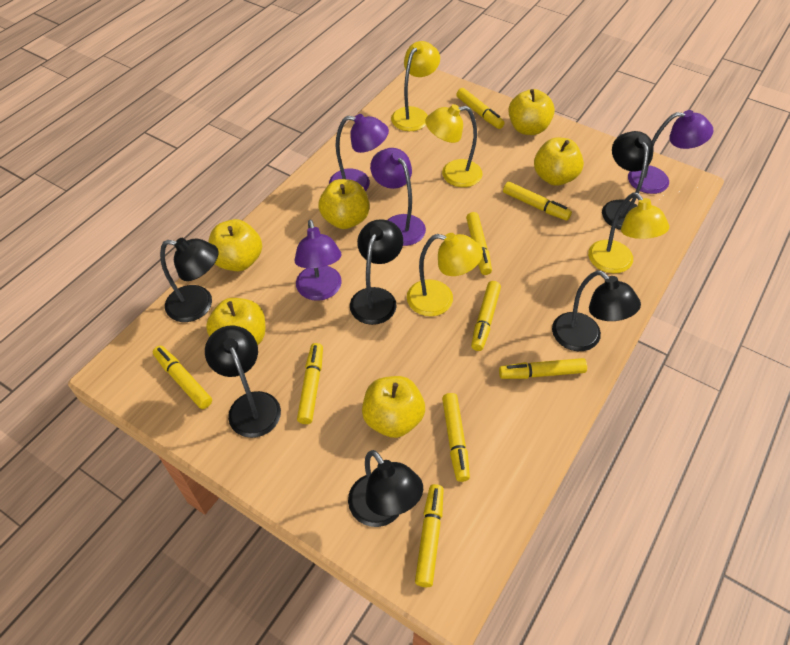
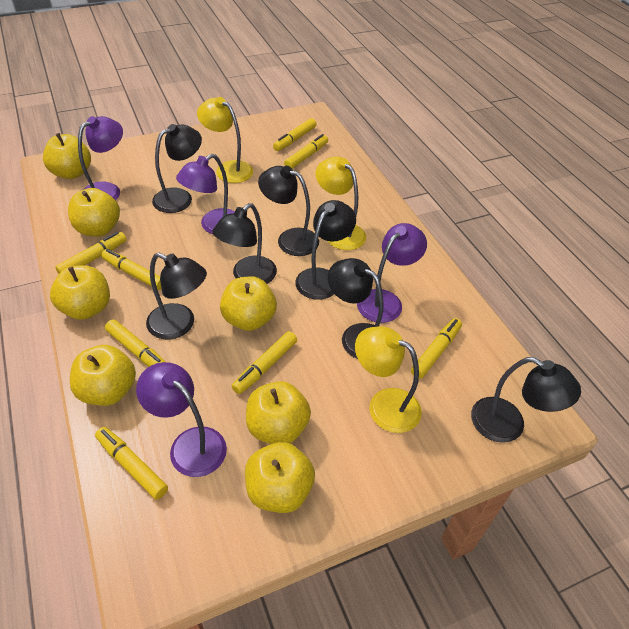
black lamp: [160,238,219,322] [205,326,281,438] [348,450,423,527] [350,219,403,325] [552,270,641,351] [602,131,654,230] = 6 -> [146,253,207,340] [152,124,202,213] [213,203,277,284] [258,166,319,256] [295,200,356,300] [328,258,384,359] [471,357,581,443] = 7
yellow apple: [206,298,266,345] [208,219,262,271] [318,179,370,229] [362,376,425,438] [508,89,555,135] [534,137,584,186] = 6 -> [43,133,91,179] [50,265,110,320] [68,188,120,236] [70,345,136,406] [220,276,277,331] [245,442,315,513] [246,381,311,444] = 7
yellow lamp: [391,41,440,131] [407,233,483,316] [425,104,483,187] [588,192,669,273] = 4 -> [197,97,253,183] [315,157,366,250] [355,327,422,433] = 3
yellow marker: [153,346,212,409] [297,343,323,424] [415,484,444,587] [442,393,470,482] [456,88,505,129] [466,212,492,275] [471,281,501,351] [499,358,587,379] [503,182,572,221] = 9 -> [55,232,127,274] [95,427,168,500] [101,249,162,290] [105,319,166,367] [232,331,297,394] [273,118,316,151] [284,134,328,169] [411,318,462,379] = 8

